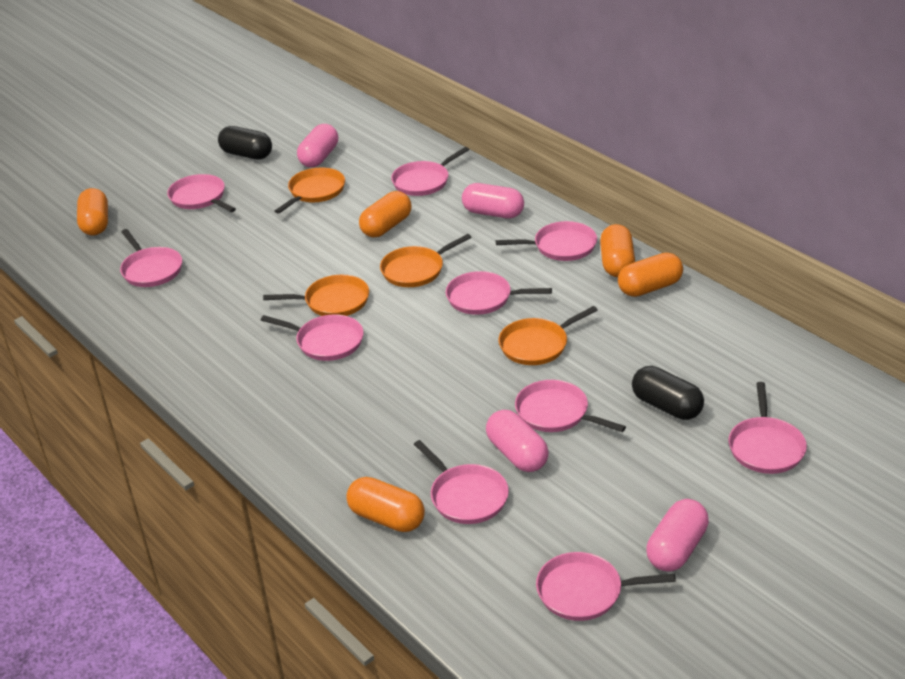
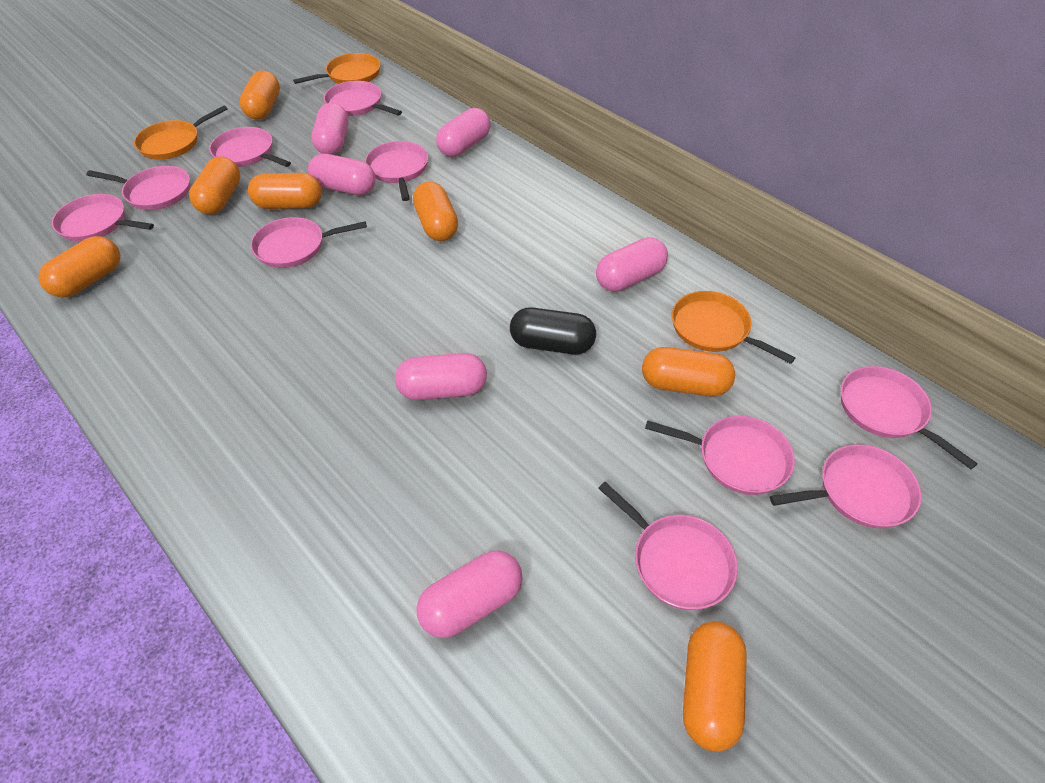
black capsule: [218,126,272,159] [632,366,704,420] = 2 -> [510,307,596,354] = 1
orange capsule: [77,188,108,235] [346,477,425,532] [359,191,412,237] [600,224,635,277] [618,253,683,297] = 5 -> [39,236,121,297] [189,156,240,215] [240,70,280,120] [248,173,322,209] [413,182,458,241] [642,347,735,396] [683,621,747,752] = 7
orange pan: [263,275,369,316] [275,168,345,214] [380,234,472,287] [499,306,598,365] = 4 -> [134,105,228,160] [293,53,380,84] [672,291,795,364] = 3
pink capsule: [297,124,338,167] [462,183,524,218] [486,410,549,472] [646,499,709,572] = 4 -> [308,154,376,195] [312,103,349,155] [395,353,487,400] [417,550,523,638] [436,108,491,157] [596,237,668,292] = 6

